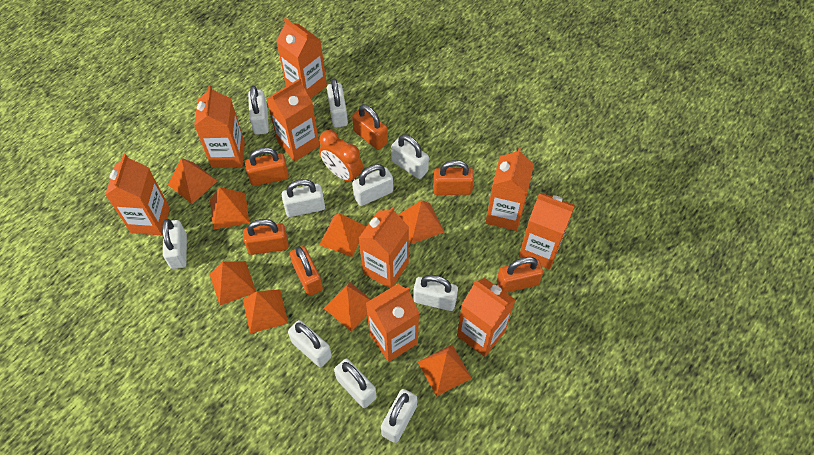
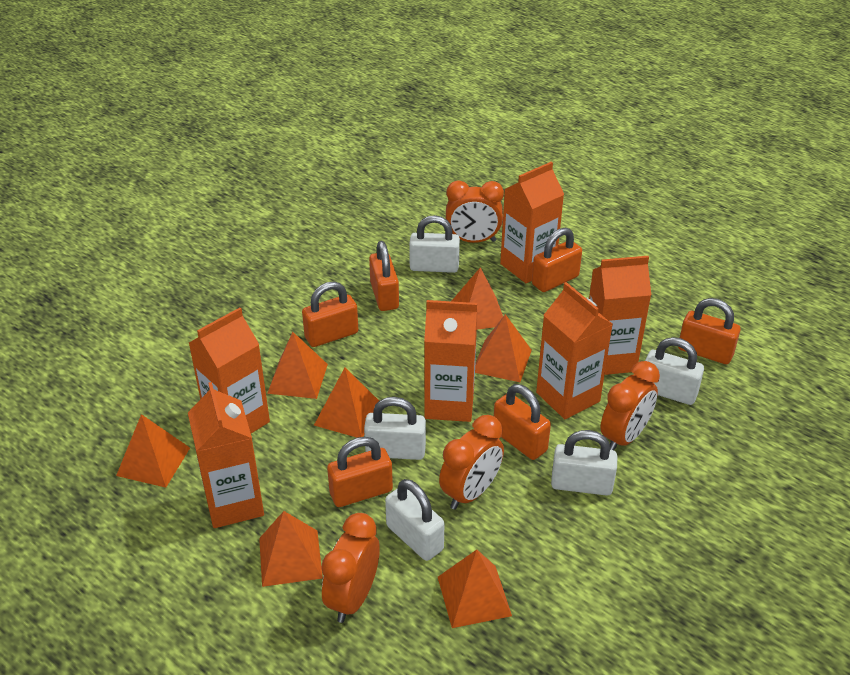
orange carton: [105,154,170,235] [194,85,245,168] [267,79,320,161] [276,18,327,99] [359,207,409,288] [366,284,419,362] [457,278,515,357] [486,148,534,231] [519,192,575,269] = 9 -> [188,382,264,528] [189,308,270,433] [424,300,477,422] [500,162,564,283] [536,282,613,419] [589,256,651,375] = 6
orange clock: [319,130,363,181] = 1 -> [321,513,380,623] [439,415,504,510] [446,180,504,243] [600,361,660,450] = 4
orange pyramid: [168,158,217,204] [210,187,249,230] [210,261,256,306] [243,290,288,334] [319,213,366,257] [324,282,371,332] [398,200,444,244] [418,345,472,396] = 8 -> [116,414,190,488] [259,511,323,587] [267,332,328,399] [314,368,379,438] [438,550,512,628] [452,267,503,330] [475,314,532,382] = 7
white padlock: [162,219,187,269] [248,85,269,135] [282,179,325,217] [288,320,332,367] [327,78,348,128] [334,358,377,408] [352,164,393,206] [381,389,417,443] [391,134,429,179] [413,275,458,311] = 10 -> [364,397,426,460] [385,479,444,561] [409,215,460,273] [551,430,618,496] [645,337,704,405] = 5

